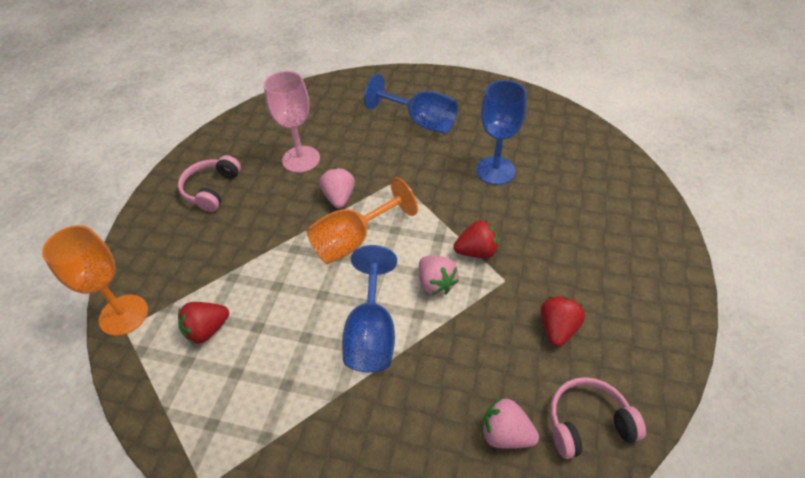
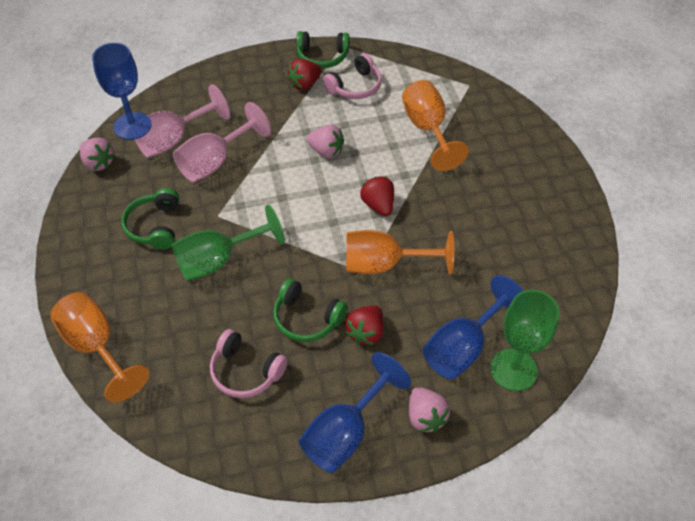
green goblet: none = 0 -> [171,204,285,281] [490,290,559,391] = 2
green headphones: none = 0 -> [122,188,179,250] [273,279,347,342] [296,31,349,68] = 3
orange goblet: [42,225,148,336] [307,177,418,264] = 2 -> [50,292,149,402] [346,230,454,275] [402,80,469,171] = 3
pink goblet: [264,71,320,173] = 1 -> [130,84,230,158] [173,102,271,182] = 2

